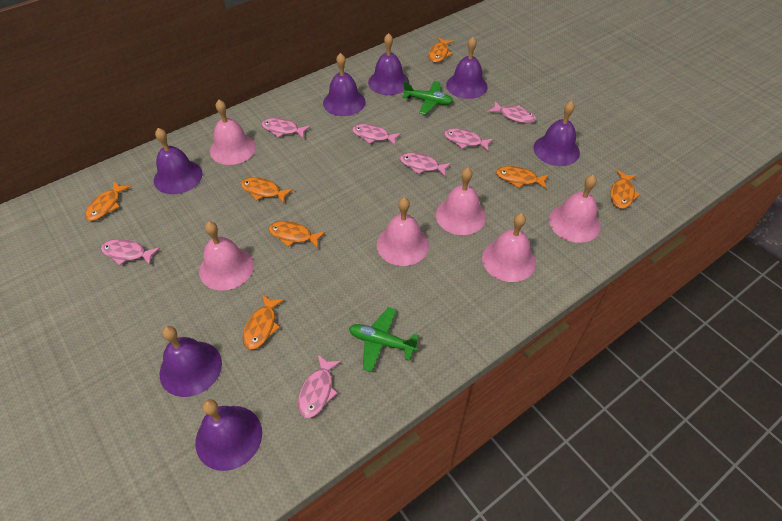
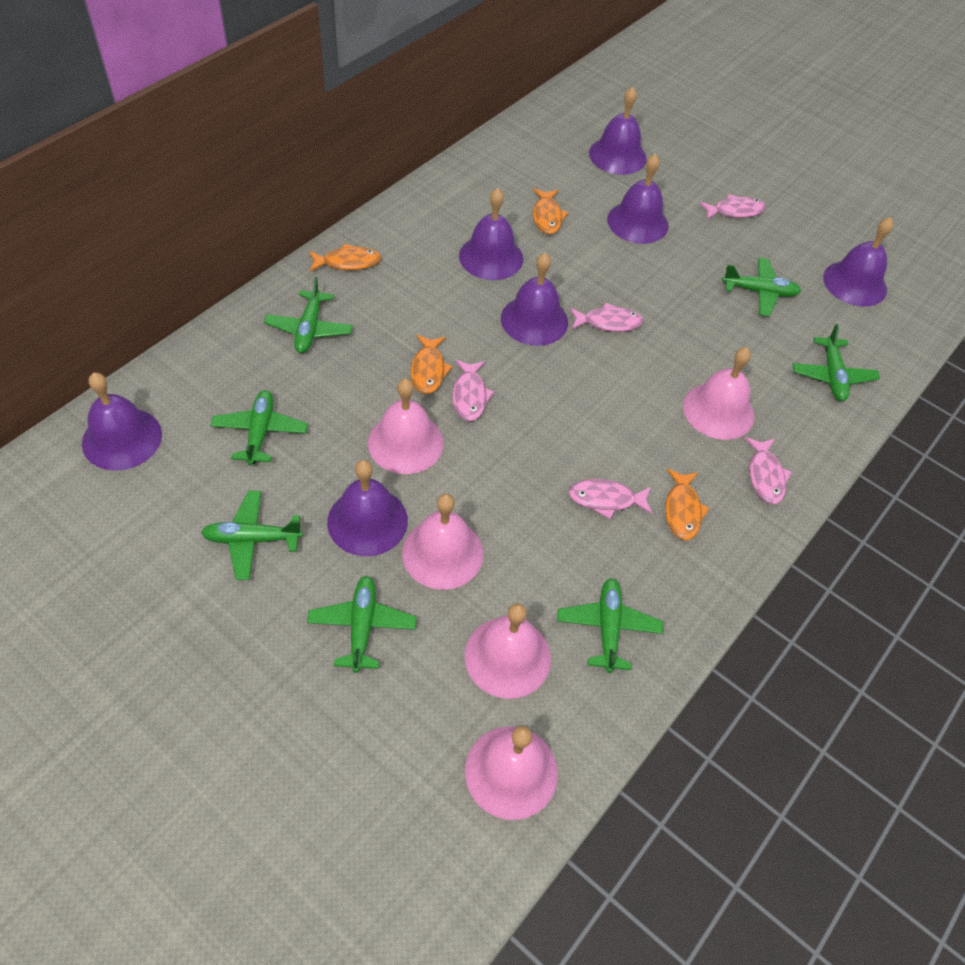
green plane: [349,307,419,372] [402,81,453,115] = 2 -> [201,491,303,580] [210,390,308,465] [264,277,353,353] [307,576,416,673] [557,578,663,673] [722,258,801,317] [792,324,880,401] = 7
orange fish: [85,182,131,221] [241,177,293,204] [243,295,284,350] [269,221,325,248] [428,37,453,63] [496,166,549,189] [610,170,640,209] = 7 -> [309,244,381,272] [411,335,453,394] [533,189,568,234] [665,468,710,540] = 4
pink bell: [199,221,254,291] [210,100,256,165] [377,197,429,266] [436,167,486,235] [482,213,536,282] [549,175,601,243] = 6 -> [368,379,444,474] [402,494,483,590] [464,603,551,699] [465,726,558,820] [683,347,754,440] = 5
pink fish: [101,239,160,266] [262,118,310,138] [298,355,341,418] [352,124,401,145] [400,153,451,176] [444,128,494,151] [488,101,536,123] = 7 -> [452,360,494,421] [568,479,652,519] [570,303,644,332] [699,194,766,220] [745,437,791,505] = 5

